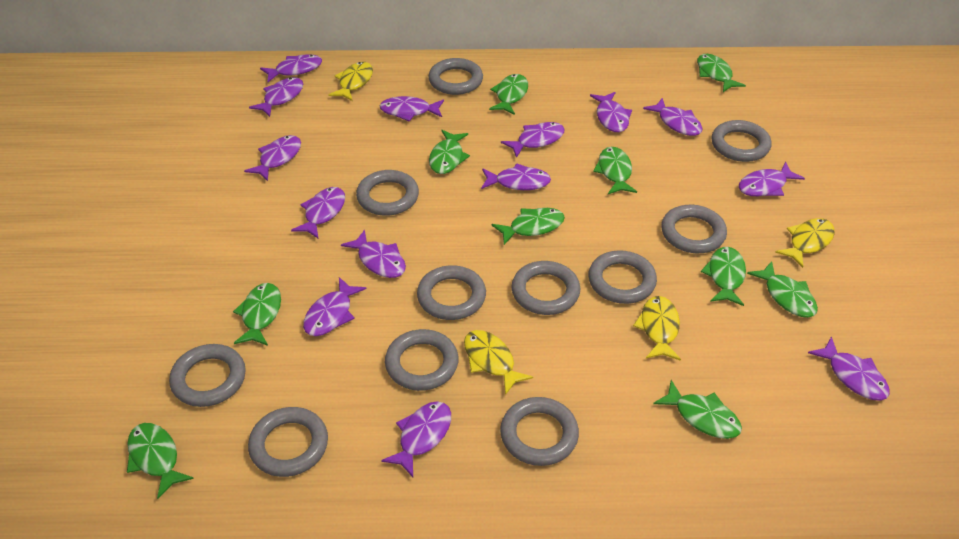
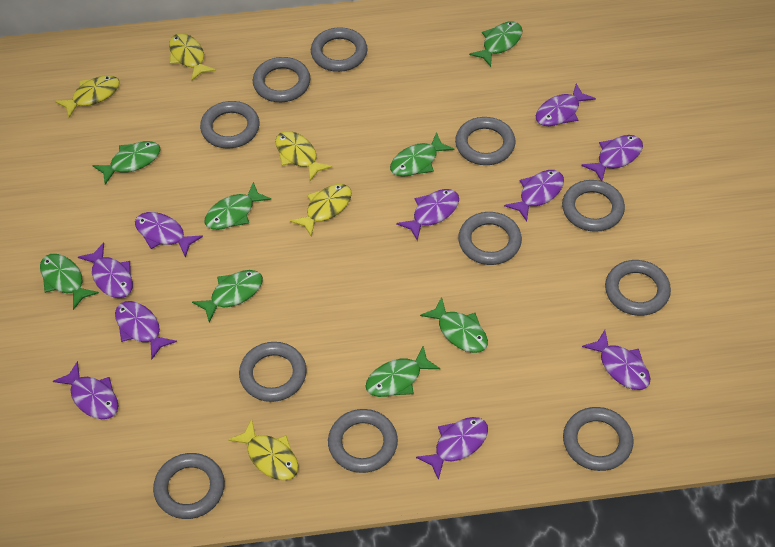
green fish: [127,423,194,499] [233,283,281,346] [429,130,470,174] [489,74,528,115] [492,208,565,245] [593,147,637,194] [653,380,742,439] [697,54,746,92] [701,247,746,306] [747,261,818,318] = 10 -> [40,254,99,310] [92,141,161,185] [192,270,263,322] [204,182,271,230] [365,346,440,397] [390,132,454,177] [420,297,488,353] [469,21,523,67] = 8
purple fish: [244,135,301,181] [249,77,303,117] [260,54,322,82] [291,187,345,239] [303,277,367,336] [341,230,406,278] [380,96,444,121] [381,401,451,477] [481,163,551,190] [501,122,565,158] [590,92,632,132] [643,98,702,136] [739,162,805,196] [808,336,890,401] = 14 -> [53,361,119,419] [78,243,133,298] [115,301,177,359] [135,212,203,257] [396,189,459,241] [416,417,488,480] [504,170,564,221] [536,84,596,126] [581,135,643,181] [582,330,650,390] = 10
yellow fish: [329,62,373,101] [464,330,533,395] [633,296,681,361] [775,218,835,268] = 4 -> [55,75,120,118] [169,33,216,81] [228,419,299,480] [275,131,332,181] [290,184,352,237] = 5

